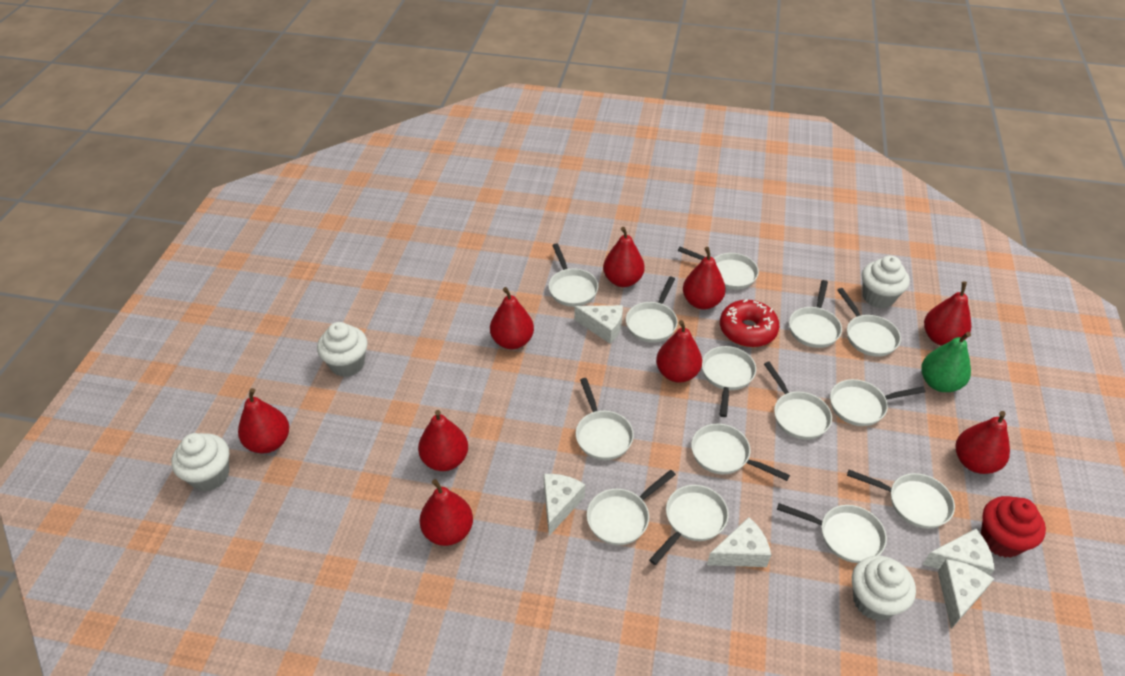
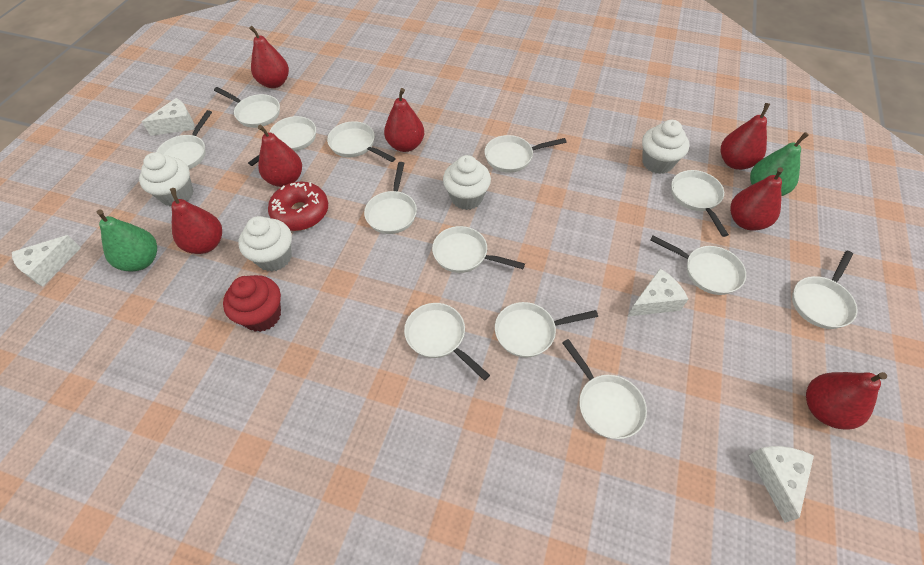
green pear: [921,332,971,392] = 1 -> [97,210,157,271] [750,132,809,196] = 2
red pear: [238,388,289,453] [418,410,468,471] [419,479,473,546] [490,287,534,349] [603,227,645,287] [656,320,702,383] [683,247,726,310] [924,282,971,346] [956,411,1010,474] = 9 -> [170,188,222,254] [249,26,289,88] [258,125,302,187] [384,88,424,152] [721,103,770,170] [730,167,783,230] [806,372,887,430] = 7
white cheese: [544,474,585,536] [574,305,623,344] [707,517,771,567] [922,529,994,575] [938,559,994,629] = 5 -> [12,235,81,287] [142,98,195,136] [628,269,688,316] [749,446,814,523] = 4
white pan: [549,243,598,307] [576,378,634,460] [587,470,676,545] [626,277,678,343] [649,485,729,565] [678,247,759,290] [691,424,790,481] [702,346,756,417] [764,362,832,440] [777,503,887,563] [789,280,842,348] [830,379,926,426] [837,288,901,357] [847,470,955,529] = 14 -> [156,110,212,169] [214,87,280,128] [248,116,316,166] [327,121,396,162] [364,162,417,234] [404,303,490,381] [432,226,525,273] [485,135,567,173] [495,302,598,357] [562,339,647,439] [650,235,746,295] [671,170,729,237] [792,251,857,329] = 13

